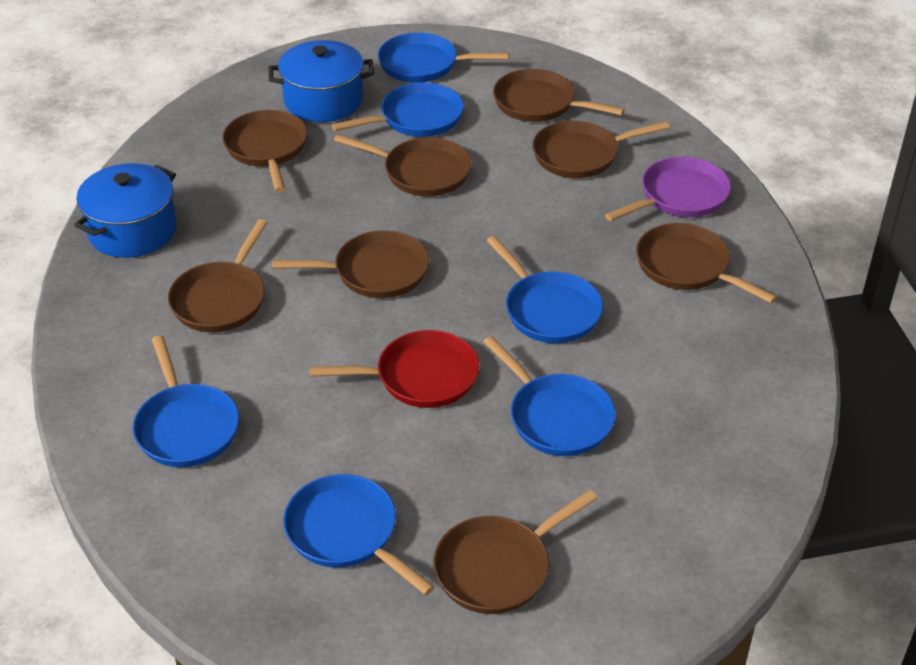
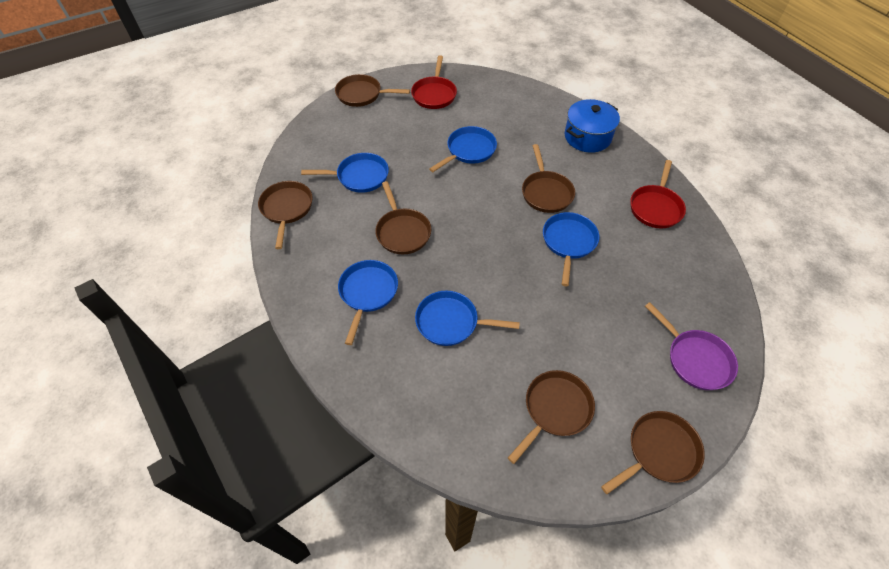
blue pan: [133,335,239,467] [283,474,435,595] [332,83,464,137] [378,33,509,83] [483,336,616,456] [486,236,603,343] = 6 -> [301,153,389,193] [338,260,398,345] [415,291,520,346] [429,126,497,172] [543,212,599,286] = 5
blue pot: [74,163,177,258] [268,40,374,122] = 2 -> [565,99,620,153] = 1
brown pan: [168,219,268,332] [222,110,307,192] [272,230,429,298] [334,134,472,196] [433,490,598,614] [493,69,625,122] [532,121,670,178] [636,223,777,303] = 8 -> [258,181,313,249] [335,74,410,107] [375,181,431,254] [508,370,595,464] [522,144,575,213] [601,411,705,494] = 6
red pan: [310,330,479,408] = 1 -> [411,56,457,109] [630,160,686,229] = 2

